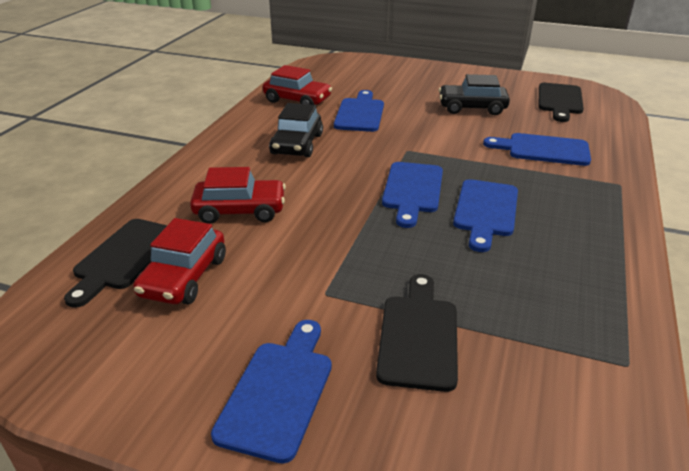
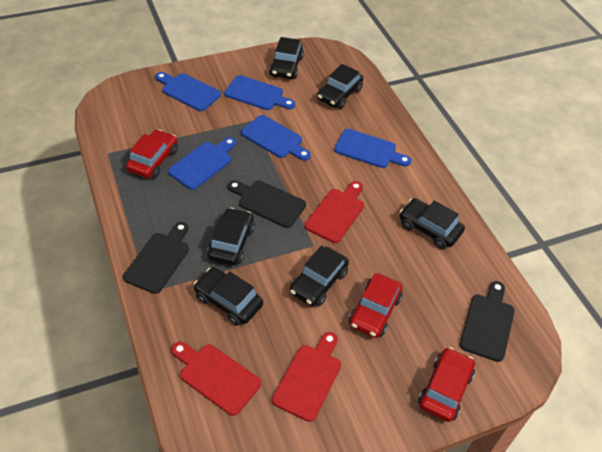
black car: [269,103,323,157] [439,74,510,115] = 2 -> [193,267,263,326] [207,208,255,265] [269,37,304,79] [290,246,349,306] [317,64,363,109] [399,198,465,249] = 6
red cutting board: none = 0 -> [171,342,261,416] [272,332,341,422] [305,181,364,243] = 3

